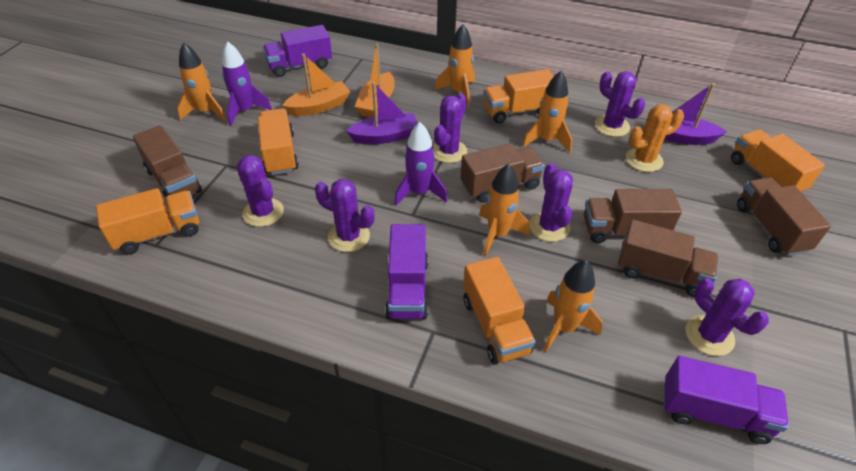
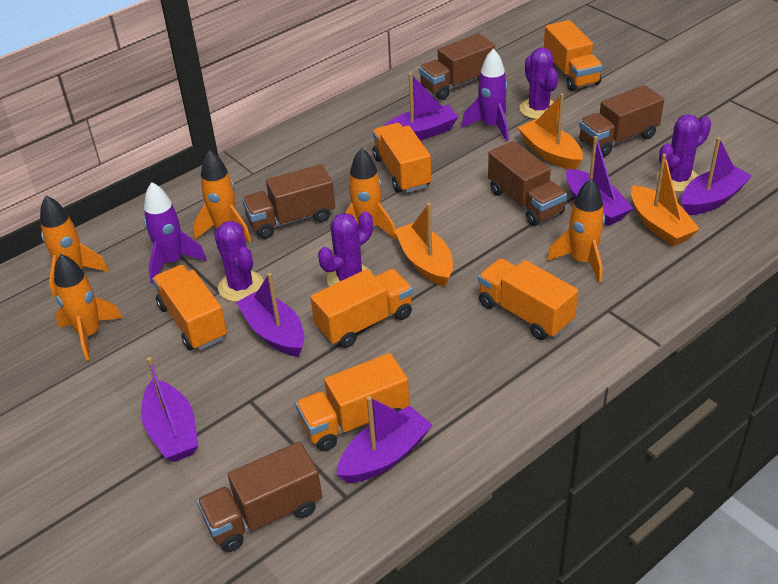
orange boat: [282,53,350,116] [355,44,395,117] = 2 -> [394,203,453,287] [518,93,583,169] [631,154,700,246] = 3
orange cactus: [626,104,684,172] = 1 -> none = 0
orange truck: [96,188,199,254] [258,108,299,175] [463,257,536,364] [483,69,554,123] [731,129,825,193] = 5 -> [152,265,227,350] [295,353,410,451] [310,269,413,348] [373,123,431,193] [478,258,578,340] [544,20,603,91] = 6
purple boat: [346,82,418,144] [664,83,727,145] = 2 -> [141,357,199,462] [236,273,305,357] [337,396,432,483] [384,73,458,140] [566,136,633,226] [682,137,752,215] = 6
purple cactus: [236,155,284,227] [315,179,375,252] [433,93,467,163] [529,163,573,242] [595,71,645,137] [686,278,769,356] = 6 -> [214,221,264,302] [318,211,373,287] [520,47,558,119] [656,114,711,192] = 4
purple truck: [263,25,332,77] [385,224,428,319] [664,356,789,444] = 3 -> none = 0

